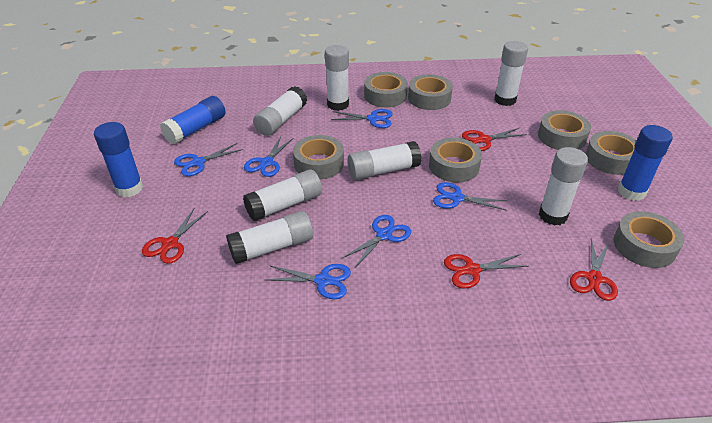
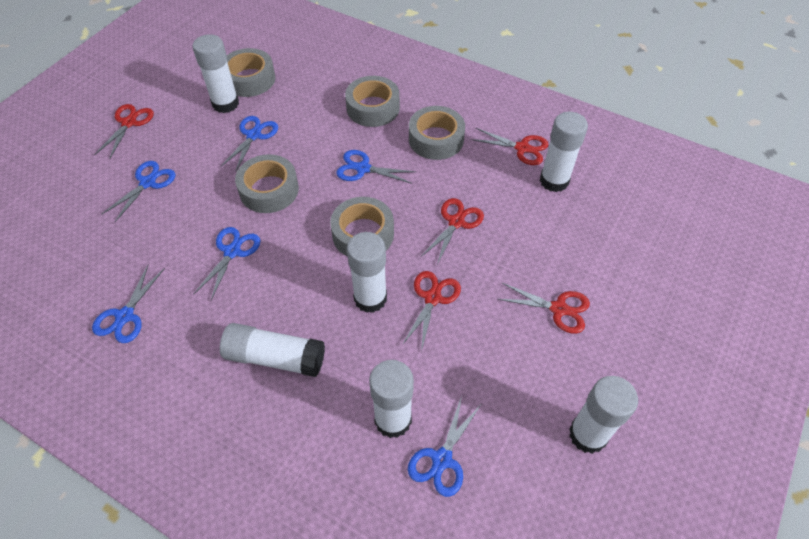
blue glue stick: [94,122,143,197] [160,96,226,144] [618,125,673,201] = 3 -> none = 0
grey tape: [293,135,344,179] [364,72,408,107] [408,74,453,110] [429,138,482,182] [538,110,591,150] [585,131,637,175] [614,211,684,268] = 7 -> [227,48,275,97] [235,154,299,213] [330,197,394,257] [345,76,400,127] [409,106,465,160] = 5
red scissors: [142,209,208,264] [444,254,529,289] [462,128,527,151] [570,239,618,301] = 4 -> [94,104,154,159] [402,271,461,352] [422,198,484,265] [471,128,549,165] [498,283,590,333] = 5
white glue stick: [226,211,313,264] [243,170,322,221] [253,86,307,136] [325,45,349,111] [347,141,421,180] [494,41,528,106] [539,147,588,225] = 7 -> [193,34,239,113] [220,323,325,377] [347,232,387,313] [369,360,414,438] [540,112,588,192] [569,376,638,454] = 6

